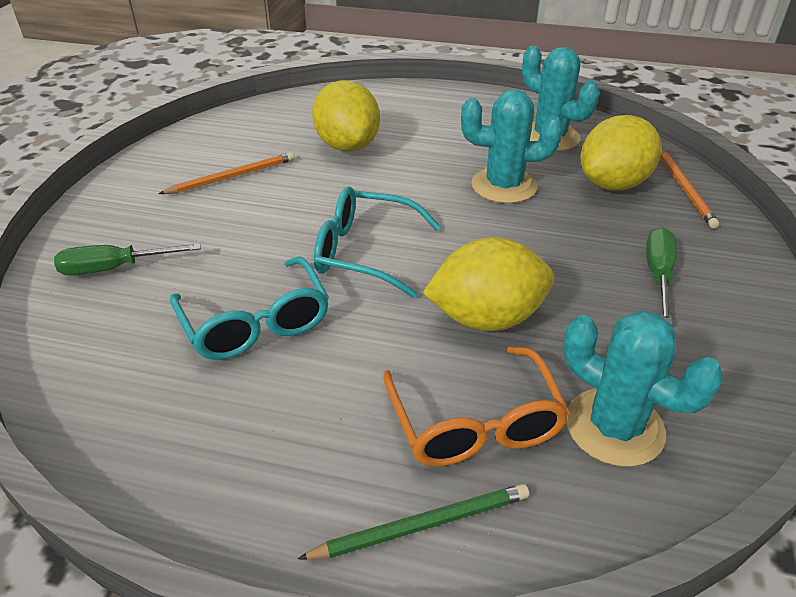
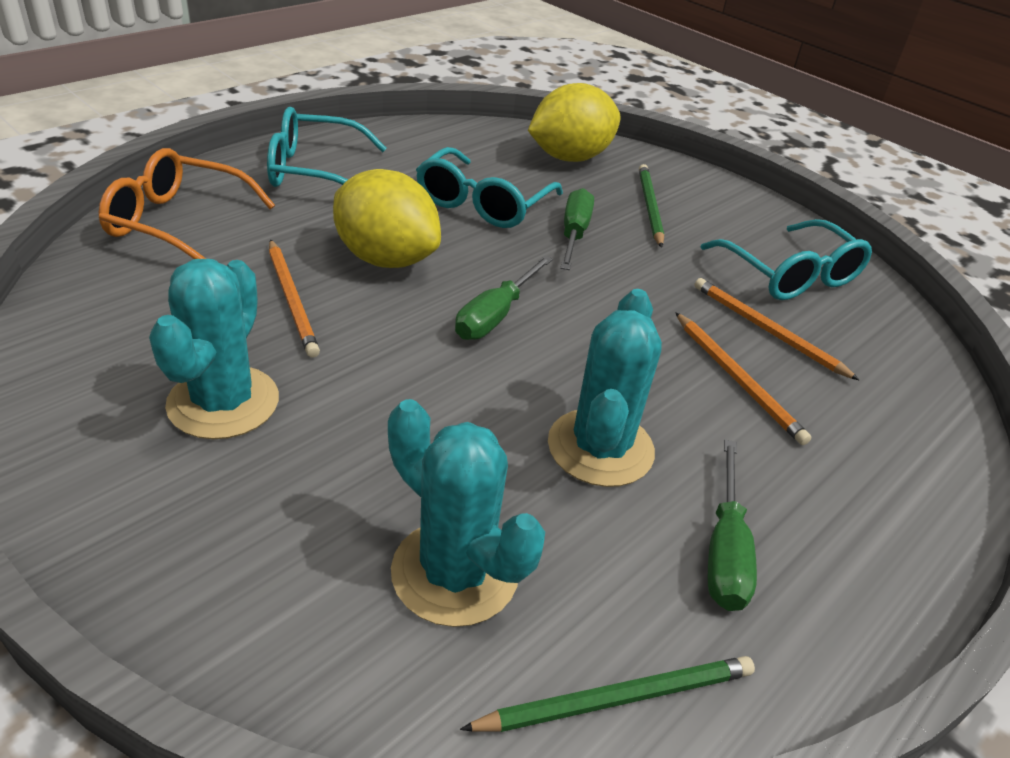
green pencil: [298,484,529,560] = 1 -> [460,656,755,732] [639,164,664,248] = 2
green screwdriver: [54,243,201,275] [646,227,677,325] = 2 -> [455,256,553,340] [560,188,594,270] [708,439,757,611] = 3
orange pencil: [159,152,295,194] [660,150,719,229] = 2 -> [269,239,320,358] [675,312,811,445] [694,278,860,381] = 3
turquoise glasses: [170,256,329,360] [314,186,441,298] = 2 -> [267,107,387,187] [416,147,563,228] [701,219,872,300] = 3
yellow lemon: [312,80,380,152] [423,237,554,331] [580,115,662,190] = 3 -> [333,169,441,268] [528,83,620,162] = 2

